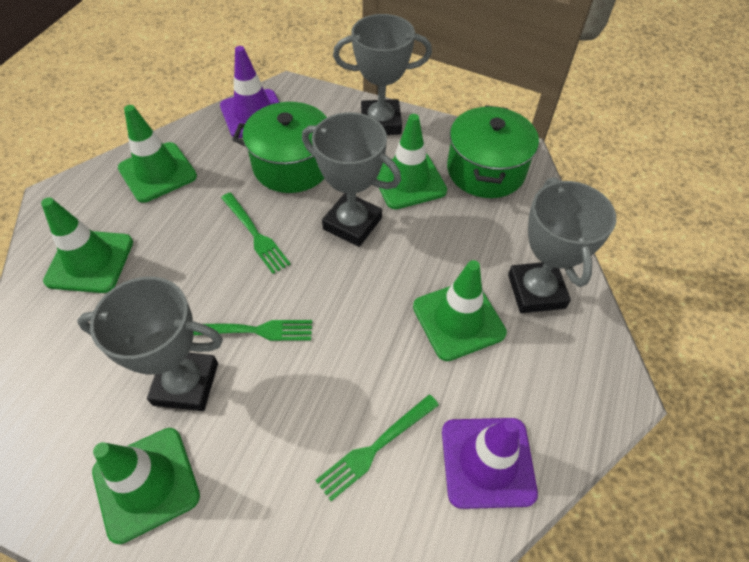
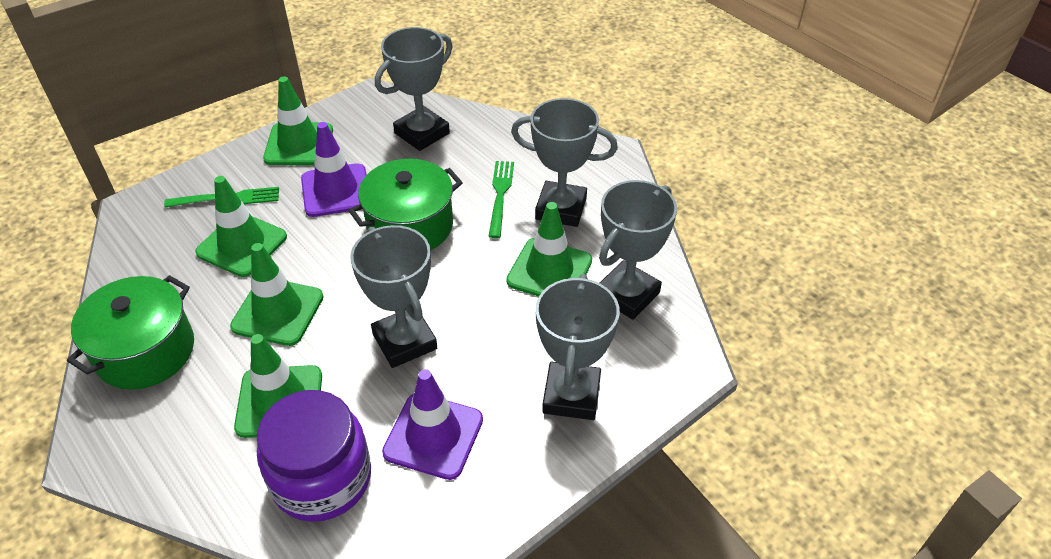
green fork: [193,320,312,341] [221,193,291,274] [315,394,439,501] = 3 -> [164,187,279,207] [488,161,514,238] = 2
grey trophy: [77,277,223,411] [302,112,401,247] [333,14,432,135] [508,177,616,313] = 4 -> [350,225,437,368] [375,27,453,151] [511,98,618,227] [536,274,620,420] [599,180,677,320] = 5
purple jar: none = 0 -> [257,390,371,522] = 1

